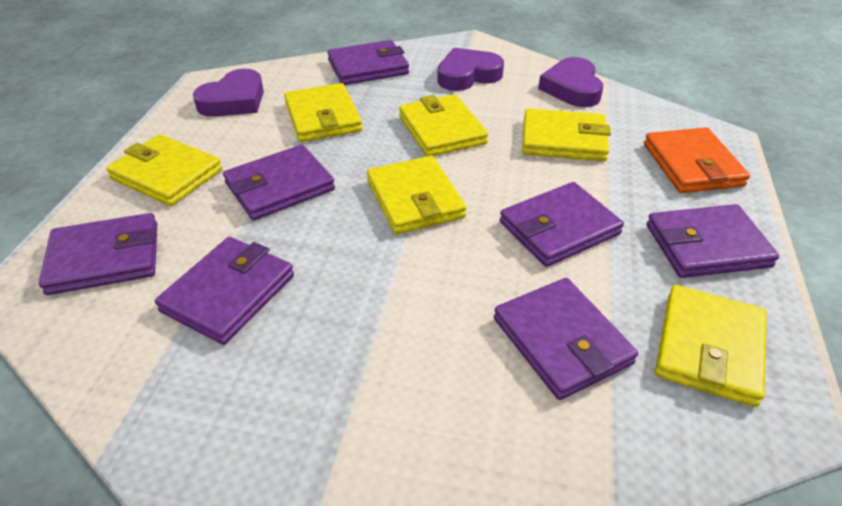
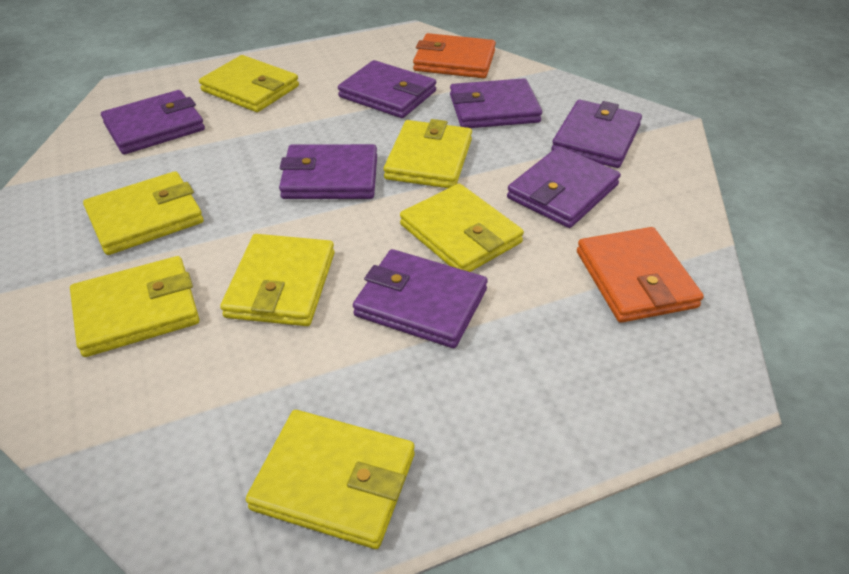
orange wallet: [644,127,750,193] = 1 -> [413,33,496,78] [577,227,704,323] = 2
purple heart: [193,69,264,117] [437,48,504,91] [538,57,603,107] = 3 -> none = 0
yellow wallet: [106,134,222,206] [284,83,362,142] [367,156,466,234] [399,94,488,156] [522,108,611,161] [655,285,767,407] = 6 -> [70,256,199,357] [83,171,204,255] [199,55,299,112] [220,234,335,326] [246,410,415,549] [384,119,472,188] [400,183,524,272] = 7

